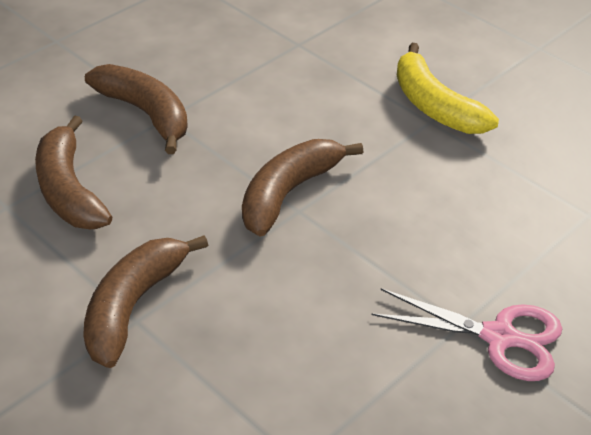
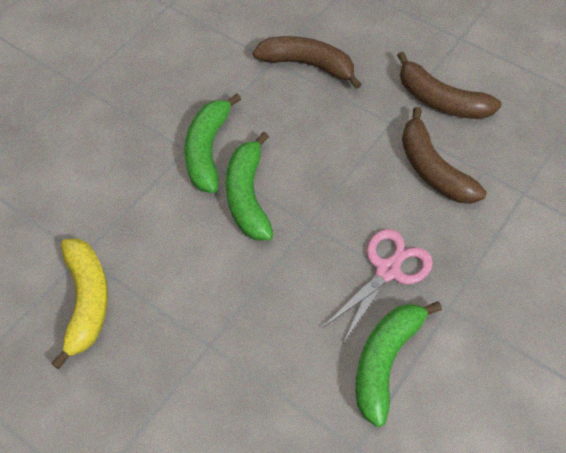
brown banana: [35,115,112,229] [83,235,208,368] [85,64,188,154] [242,139,363,237] = 4 -> [253,36,362,89] [397,52,501,119] [402,107,487,204] = 3
green banana: none = 0 -> [184,94,241,193] [226,132,274,240] [356,301,442,427] = 3

